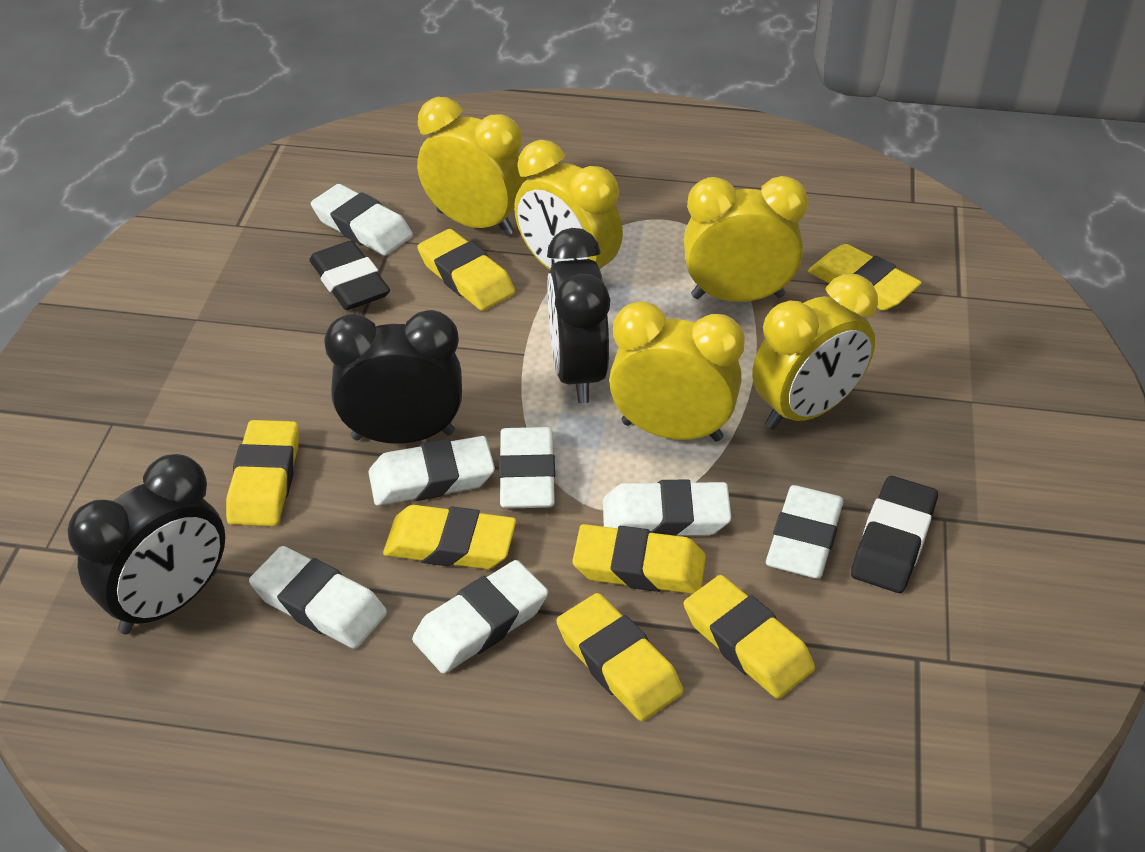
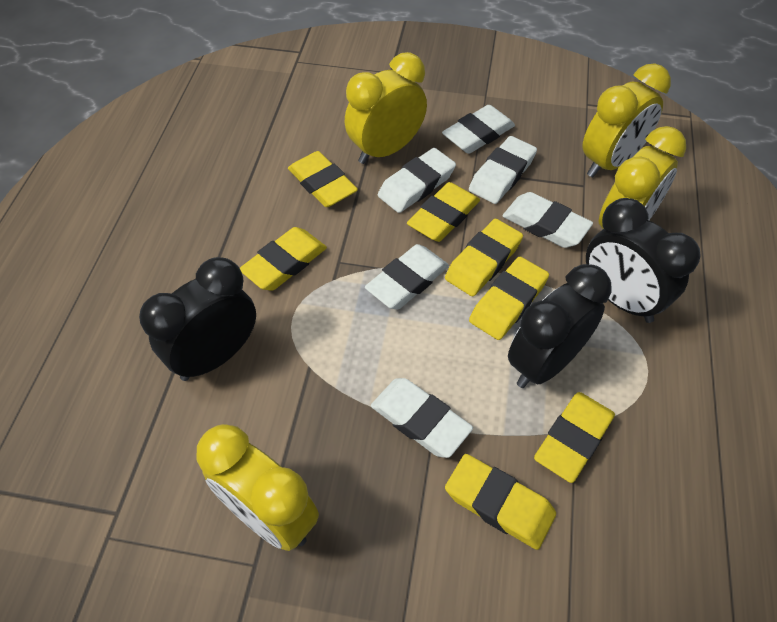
black eraser: [309,241,390,310] [851,476,938,593] = 2 -> none = 0
white eraser: [249,546,387,649] [311,184,413,255] [368,436,495,506] [412,560,548,674] [499,427,555,509] [603,480,731,536] [766,485,843,579] = 7 -> [365,244,449,309] [371,378,473,458] [378,148,456,213] [442,105,515,154] [469,136,537,204] [503,192,593,248] = 6
yellow clock: [417,97,527,236] [514,140,623,284] [609,301,745,442] [684,176,808,302] [752,274,878,430] = 5 -> [197,424,319,551] [345,52,427,164] [582,63,671,178] [599,126,686,229] = 4

